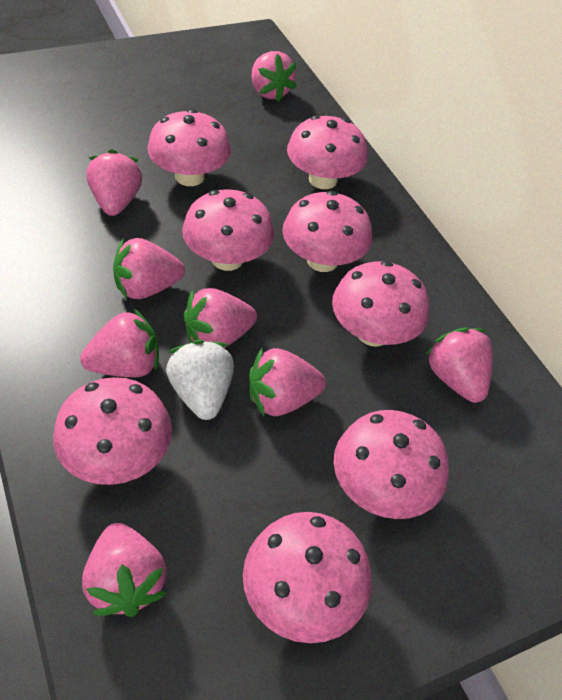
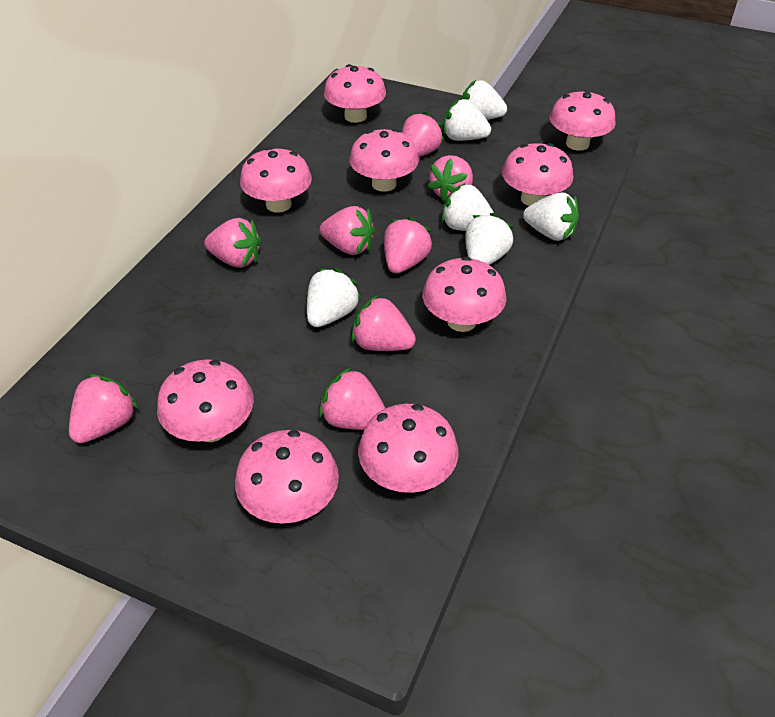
pink mushroom: [53,377,172,485] [147,109,231,186] [182,189,274,271] [243,512,372,643] [282,191,372,272] [287,115,368,189] [332,261,429,346] [334,410,449,519] = 8 -> [157,359,254,442] [235,430,339,524] [240,147,312,213] [324,64,386,123] [349,129,419,192] [358,404,458,493] [422,257,506,332] [502,143,573,206] [549,90,615,151] = 9
white strawberry: [166,340,234,420] = 1 -> [307,268,361,327] [442,183,494,231] [444,99,491,141] [462,80,507,120] [465,213,514,265] [523,193,579,241] = 6

